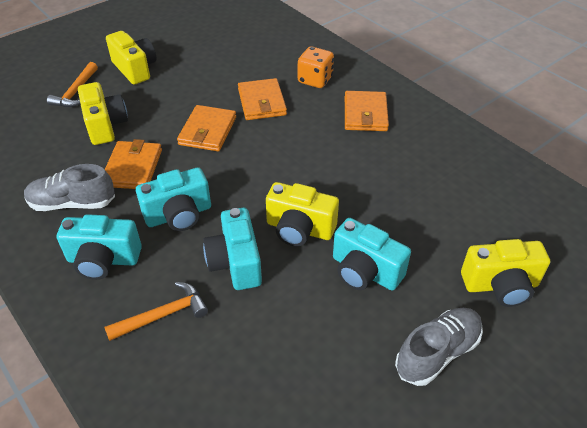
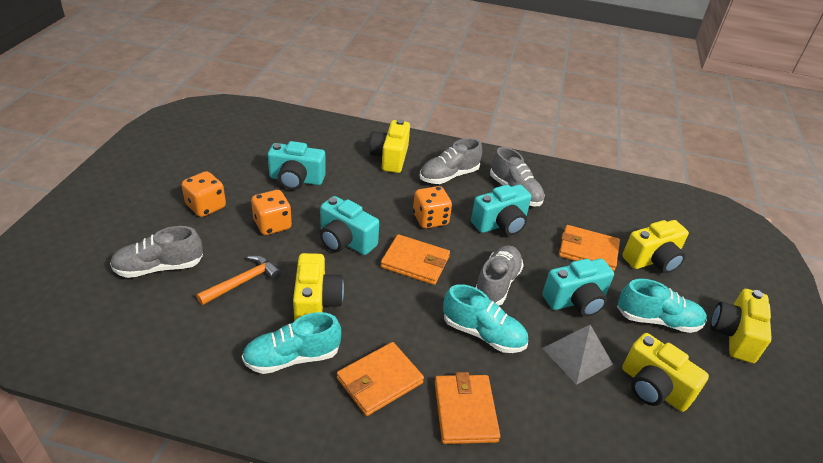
grey pyramid: none = 0 -> [542,325,613,385] = 1
grey shoe: [24,164,115,211] [395,308,483,386] = 2 -> [110,226,203,278] [419,138,482,184] [475,245,524,306] [490,147,545,206] = 4
orange dice: [298,47,334,88] = 1 -> [182,171,226,217] [251,190,292,235] [413,186,452,229] = 3
orange hammer: [47,62,98,107] [104,282,208,341] = 2 -> [196,255,281,305] = 1
turquoise shoe: none = 0 -> [242,312,341,374] [443,284,528,353] [617,279,707,333] = 3
yellow camera: [78,82,128,145] [106,31,157,85] [266,182,339,246] [461,239,550,307] = 4 -> [293,253,344,321] [370,119,410,173] [622,220,689,273] [622,333,709,412] [711,289,772,363] = 5

